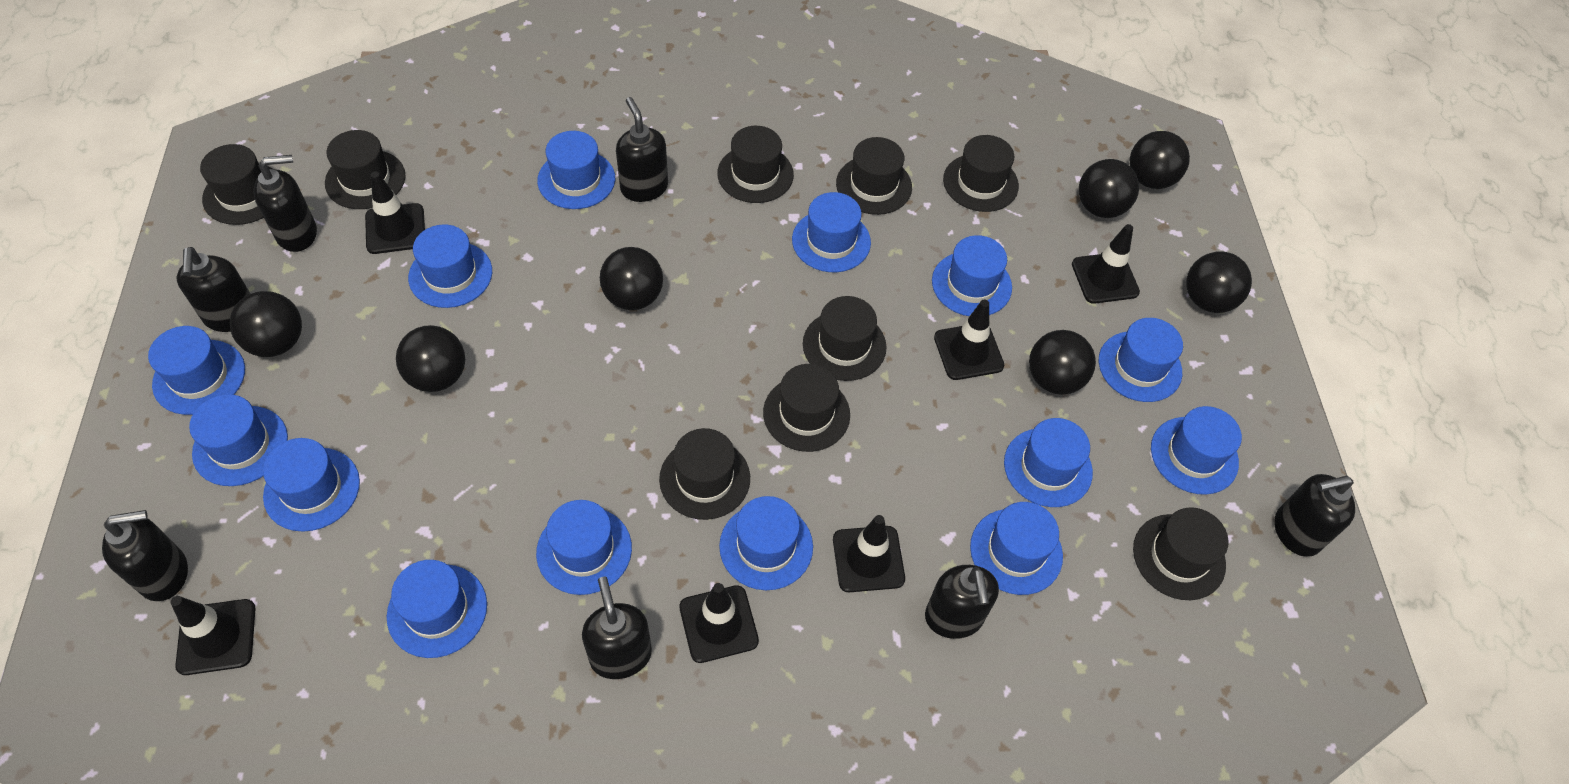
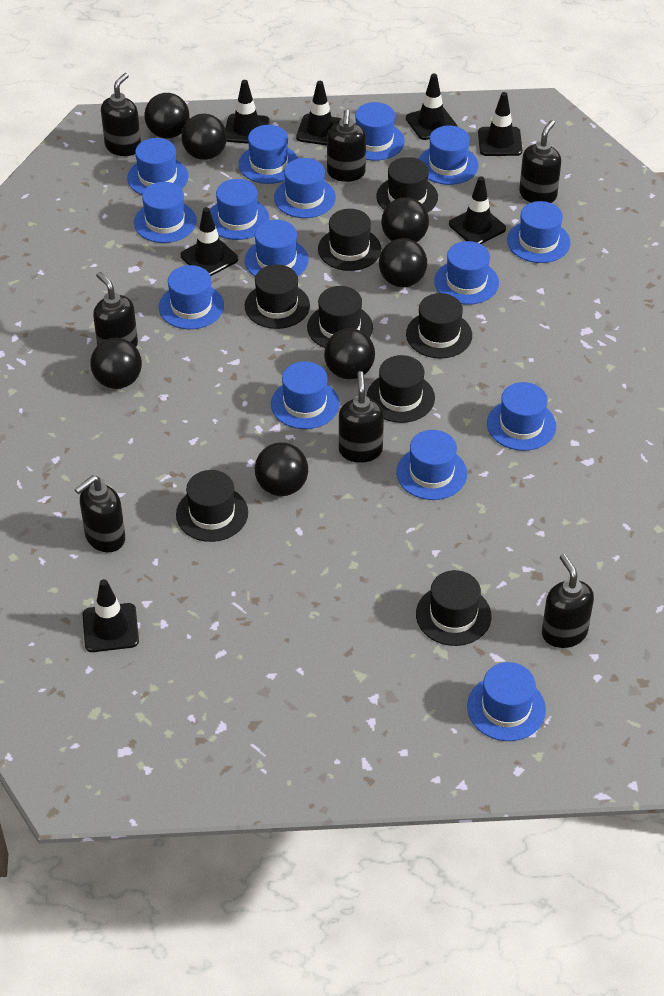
black hat: [200,144,274,225] [325,130,406,209] [659,428,750,520] [717,126,794,203] [763,364,850,452] [803,296,887,381] [836,137,912,215] [943,135,1019,212] [1133,507,1229,600] = 9 -> [176,470,248,542] [245,265,310,329] [307,286,373,348] [318,209,381,271] [367,355,435,423] [376,157,438,213] [406,293,472,359] [416,570,491,646] = 8
black traffic cone: [170,596,256,675] [365,171,425,254] [679,583,759,663] [833,515,905,592] [934,300,1004,380] [1072,224,1140,304] = 6 -> [83,579,139,652] [181,207,238,276] [225,80,270,144] [296,81,342,145] [406,74,458,140] [449,176,506,244] [478,92,522,156] = 7
blue hat: [148,326,245,415] [189,394,288,486] [263,438,360,532] [387,560,487,658] [408,224,492,308] [536,500,632,595] [537,131,615,209] [719,496,813,590] [792,192,871,272] [932,235,1012,316] [970,502,1063,595] [1004,418,1093,507] [1099,318,1183,402] [1151,406,1242,495] = 14 -> [127,138,189,195] [134,182,197,243] [159,265,224,329] [210,179,269,240] [239,125,298,184] [245,220,309,277] [271,361,339,429] [274,158,336,218] [355,102,405,161] [396,430,467,500] [419,126,479,185] [434,241,499,305] [467,662,546,741] [487,382,556,451] [507,201,570,263] = 15

